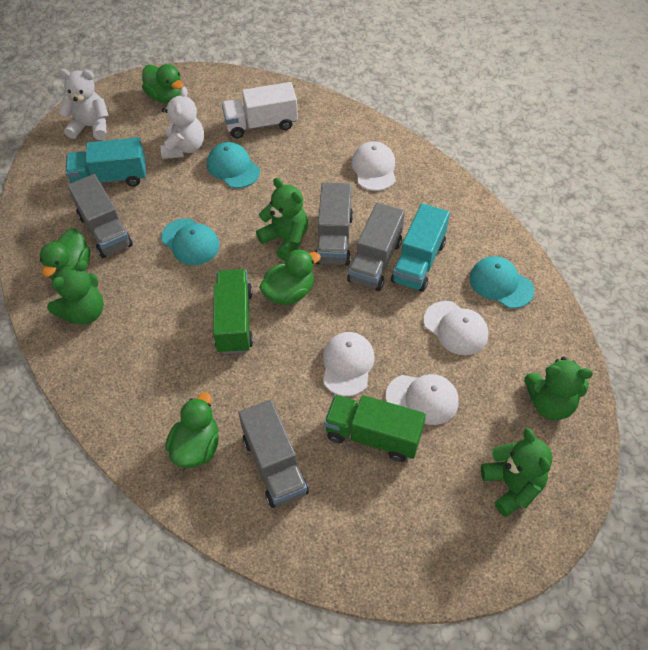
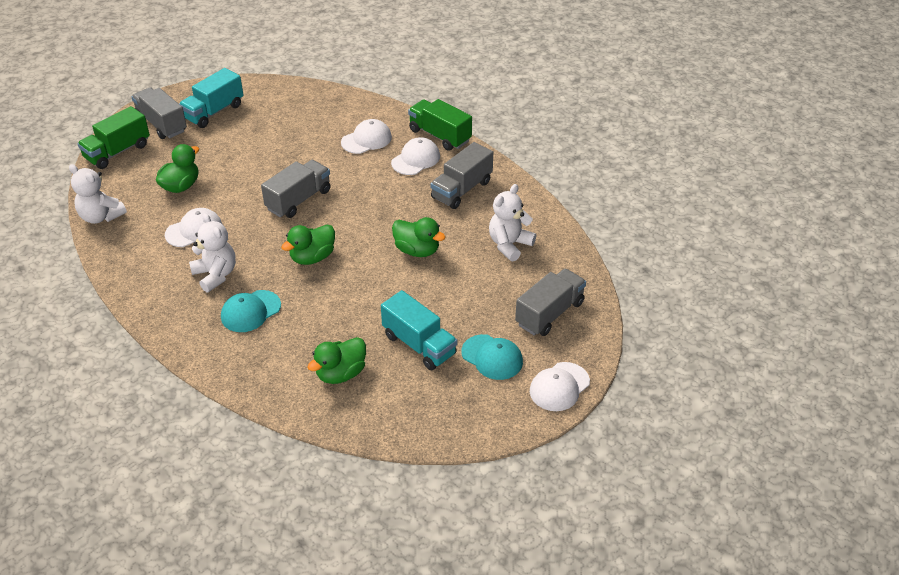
green teddy bear: [47,260,104,325] [256,178,308,261] [481,428,552,517] [524,357,593,420] = 4 -> none = 0
turquoise cap: [161,218,219,265] [207,142,260,188] [469,256,535,309] = 3 -> [221,290,281,332] [461,334,523,380] = 2
white teddy bear: [59,69,109,140] [160,87,204,159] = 2 -> [69,164,127,224] [189,213,236,292] [489,184,536,262] = 3
white truck: [222,82,298,138] = 1 -> none = 0

